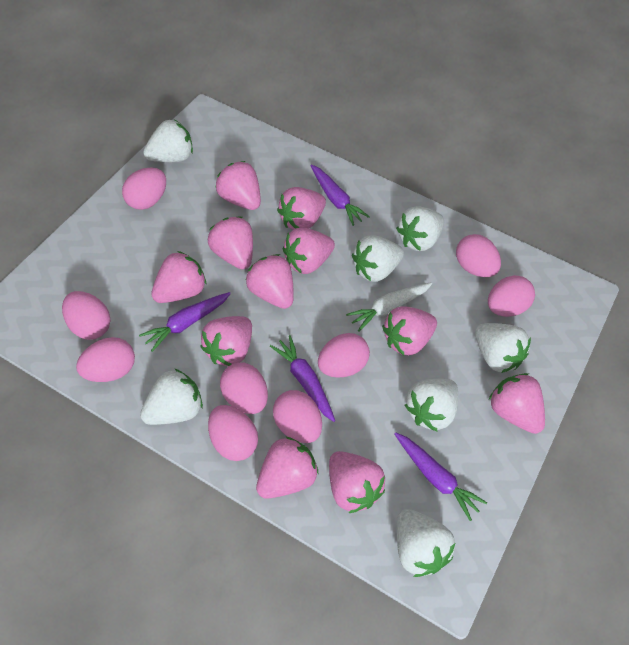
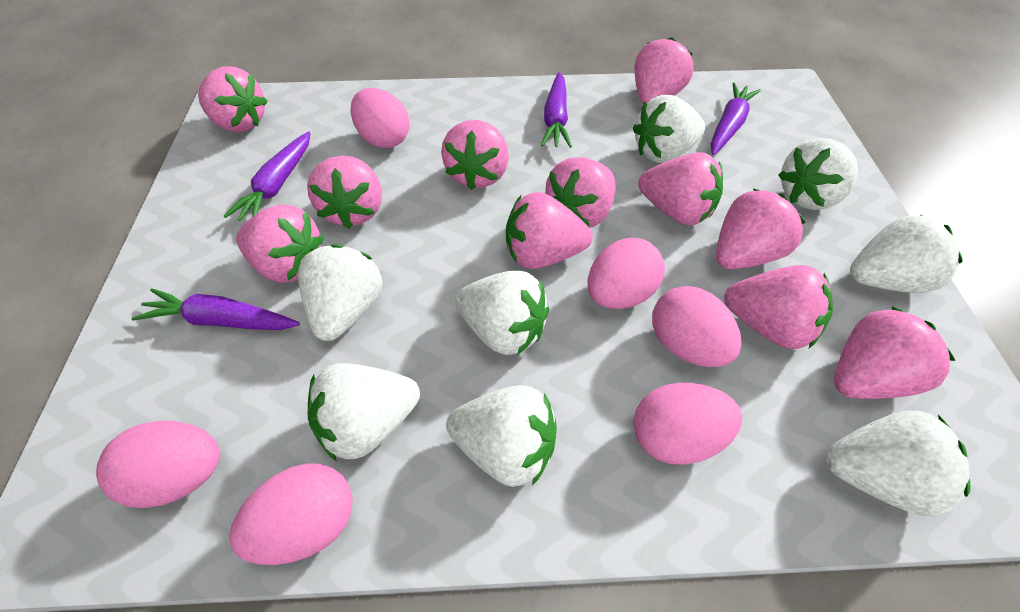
pink egg: [62,291,111,340] [76,337,135,382] [122,167,166,210] [208,405,258,461] [220,363,268,414] [273,390,322,443] [318,333,370,378] [456,234,501,277] [488,275,535,317] = 9 -> [96,421,220,508] [229,464,353,565] [351,88,410,148] [587,238,665,309] [633,383,742,465] [652,286,742,367] = 6
white carrot: [346,282,432,331] = 1 -> none = 0
white strawberry: [140,368,203,425] [143,120,193,162] [352,235,404,282] [396,206,444,251] [397,509,455,577] [405,378,458,431] [475,323,531,373] = 7 -> [298,244,383,341] [308,363,420,461] [446,385,557,487] [455,271,549,355] [633,95,705,163] [778,138,858,210] [826,411,970,517] [850,215,963,293] = 8

